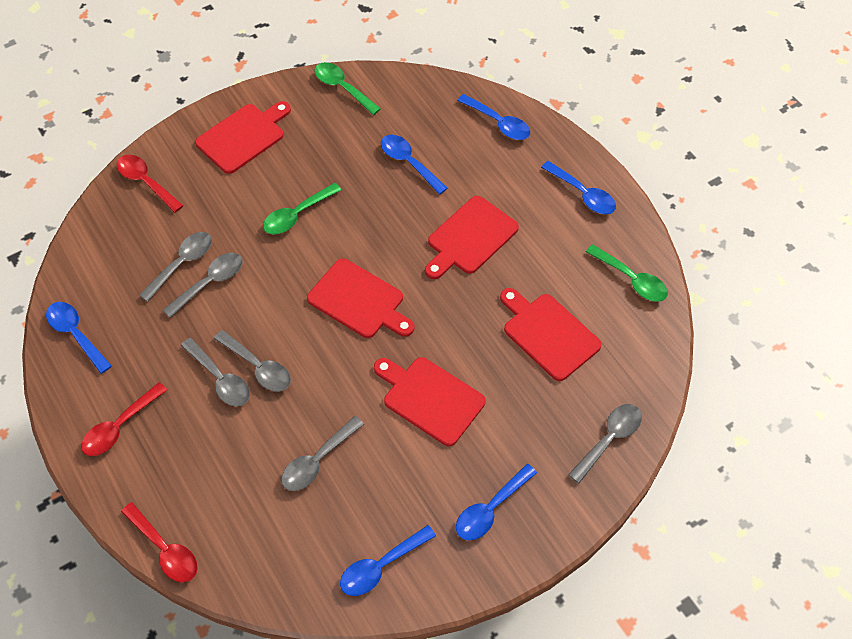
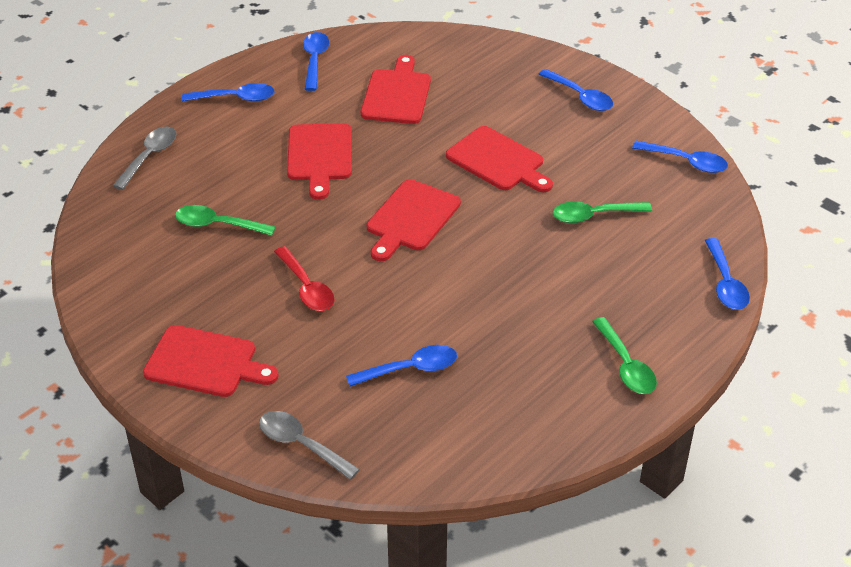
grey spoon: [139,232,212,302] [163,253,243,318] [181,338,250,406] [213,330,291,392] [281,416,364,491] [568,404,642,483] = 6 -> [112,126,176,190] [259,411,360,480] = 2
red spoon: [81,382,167,456] [116,155,184,213] [121,502,198,582] = 3 -> [274,246,335,311] = 1

